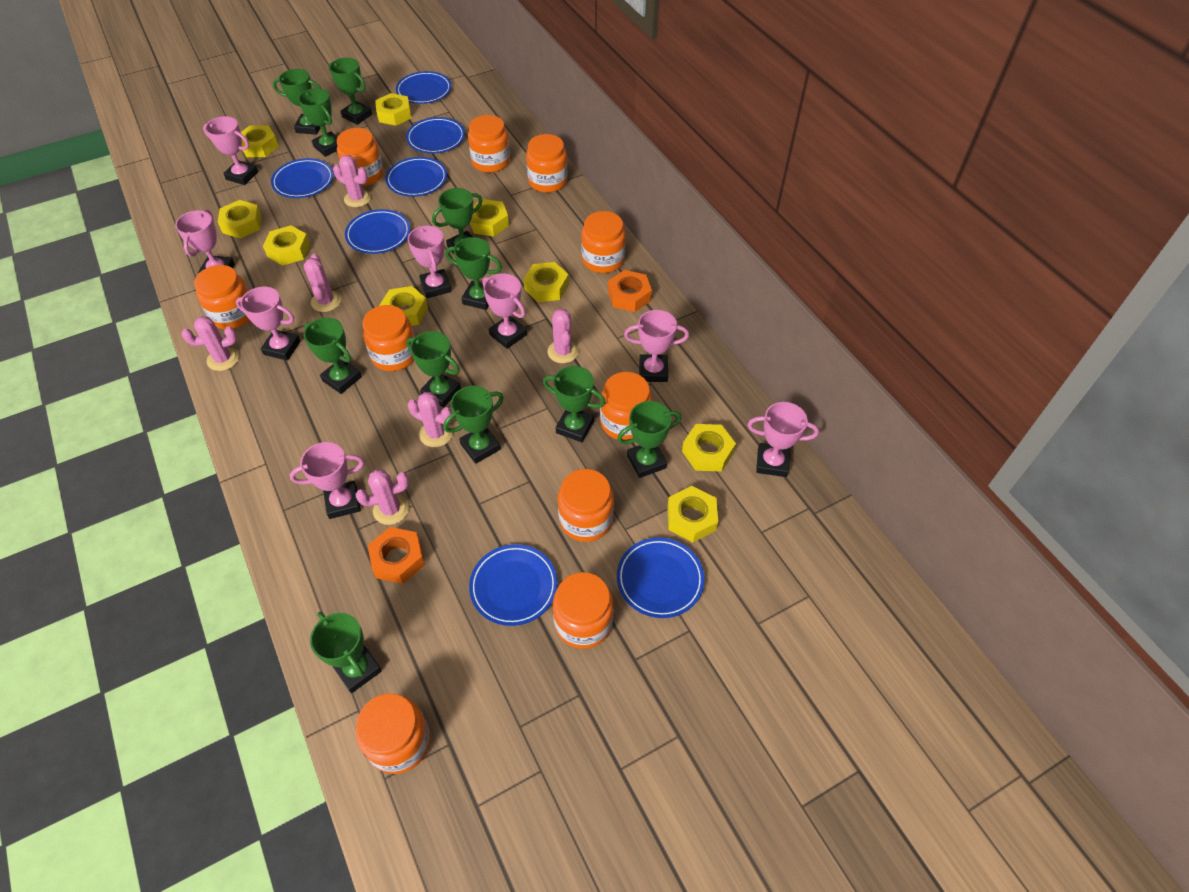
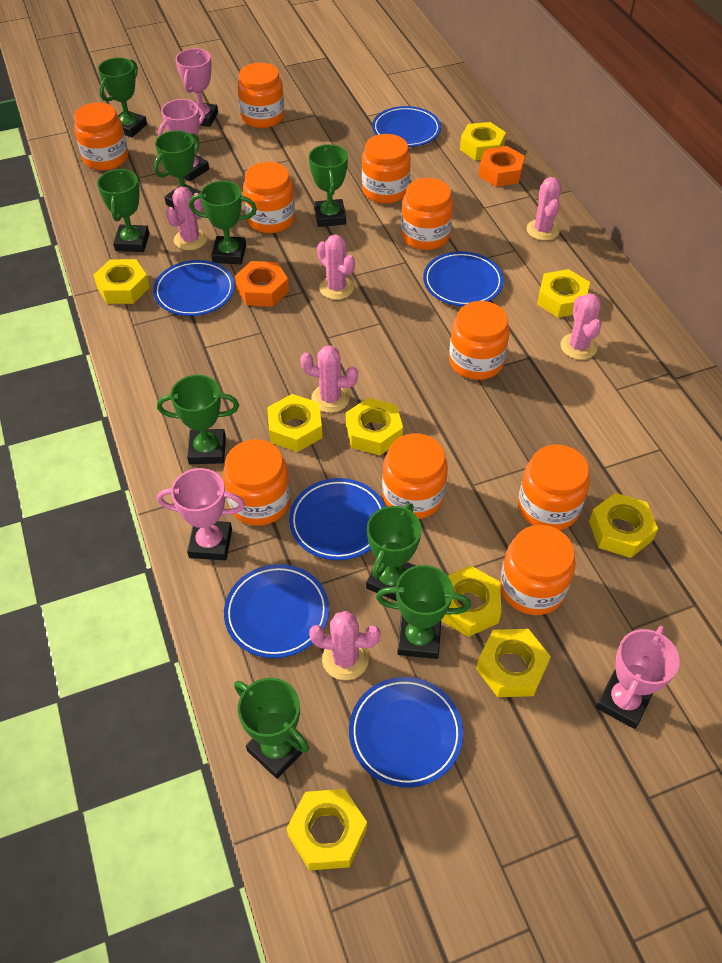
blue plate: [271,158,334,198] [345,209,410,254] [385,157,447,197] [396,71,452,104] [406,117,465,154] [469,544,558,626] [617,538,705,618] = 7 -> [153,260,235,316] [224,564,329,658] [289,478,385,560] [349,677,463,788] [372,106,441,147] [423,251,504,306] = 6
green trophy: [273,69,321,135] [298,88,337,157] [304,318,362,394] [310,612,382,693] [329,58,372,125] [406,331,461,408] [432,188,482,254] [443,386,504,464] [446,237,502,310] [543,366,606,442] [617,401,682,478] = 11 -> [97,169,149,252] [98,58,147,137] [154,130,201,209] [157,375,239,464] [189,181,257,264] [234,678,309,779] [309,144,348,227] [366,503,422,601] [376,565,471,659] = 9
pink trophy: [175,209,235,274] [203,116,258,185] [236,286,301,361] [289,442,364,519] [407,225,452,298] [482,274,527,349] [624,310,689,382] [747,402,819,477] = 8 -> [157,468,245,560] [158,99,209,182] [176,48,218,127] [596,626,680,729] = 4

